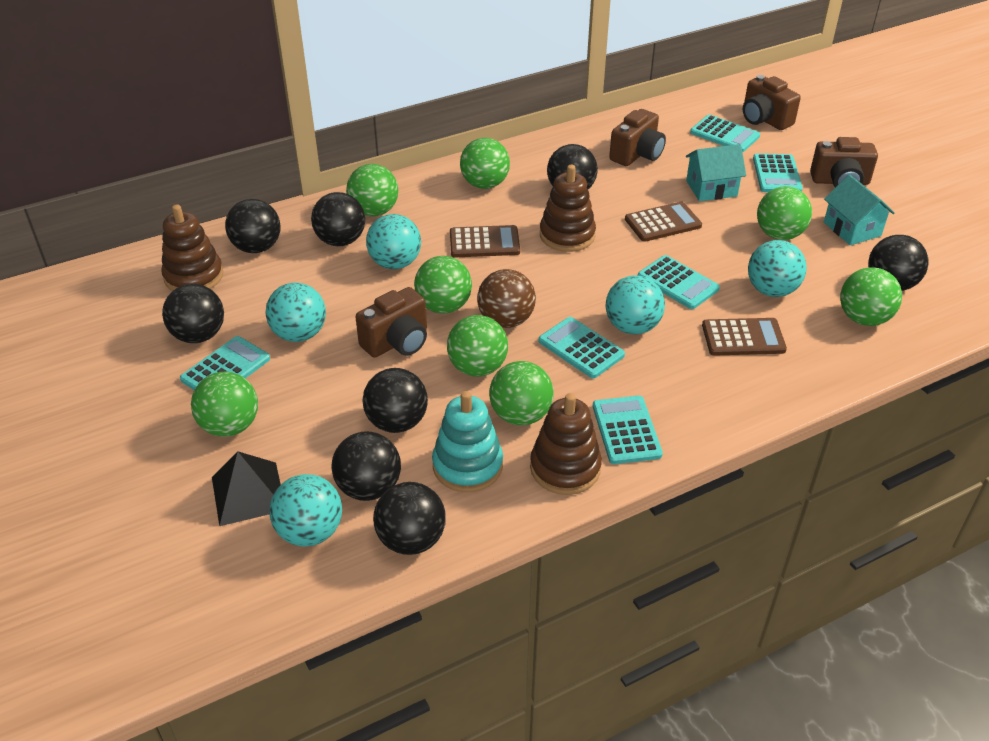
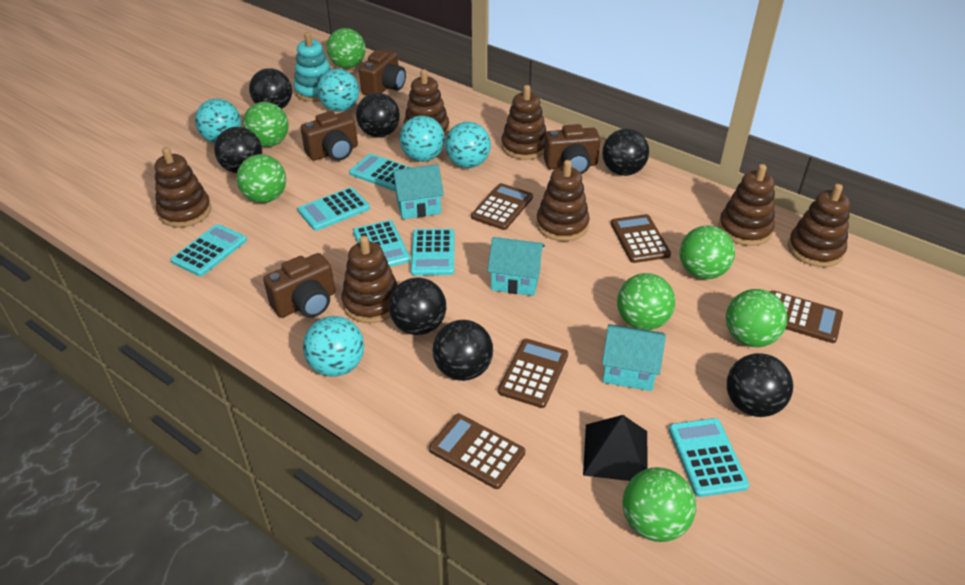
black ball: [162,284,224,343] [225,199,281,253] [311,192,365,246] [331,432,401,501] [362,368,428,433] [373,482,446,555] [547,144,598,189] [868,235,928,291] = 8 -> [214,127,262,173] [249,68,292,109] [356,93,400,137] [389,278,446,335] [433,320,493,381] [602,129,649,176] [727,353,793,417] = 7
brown ball: [477,269,536,328] = 1 -> none = 0
brown calculator: [450,225,520,257] [625,202,702,242] [702,318,787,356] = 3 -> [429,414,525,489] [471,183,533,230] [498,339,568,408] [611,214,671,263] [770,290,843,343] = 5
brown stacking toy: [161,204,223,291] [530,393,602,495] [540,165,596,252] = 3 -> [154,147,211,228] [341,236,398,323] [404,69,450,136] [501,85,546,160] [536,160,590,241] [718,164,775,246] [788,184,850,267] = 7
green ball: [191,372,258,437] [346,164,398,216] [414,256,472,314] [447,315,508,377] [460,138,510,189] [489,361,554,425] [757,186,812,240] [840,267,902,326] = 8 -> [236,154,286,203] [243,102,289,147] [326,28,366,68] [617,273,675,330] [622,467,696,542] [680,226,735,279] [726,289,787,347] = 7
turquoise house: [686,144,746,201] [824,175,895,245] = 2 -> [391,164,444,219] [487,237,545,296] [602,324,666,391] = 3

